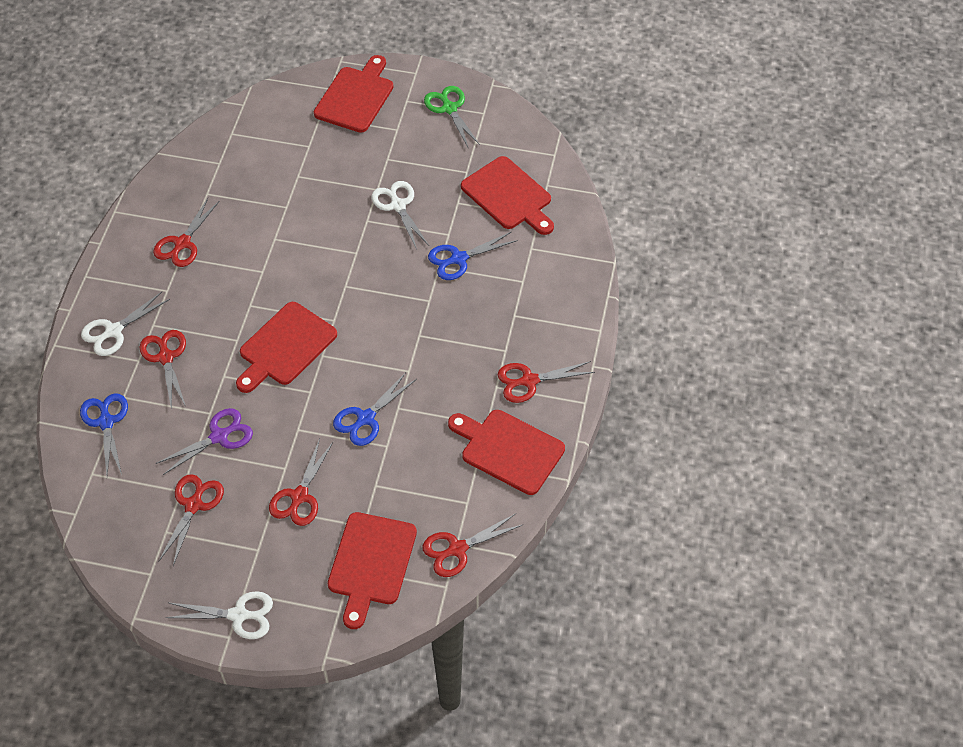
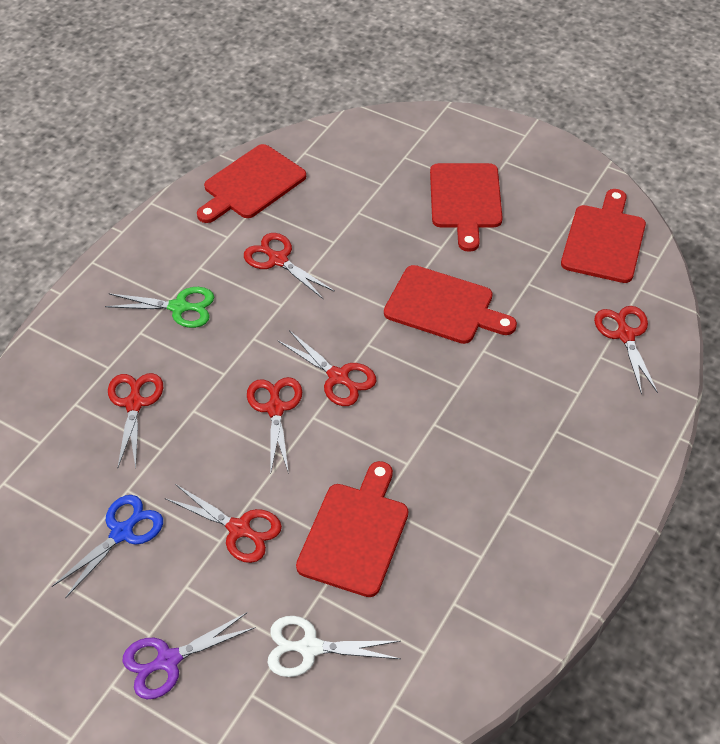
blue scissors: [80,393,128,475] [333,372,417,446] [428,232,518,280] = 3 -> [52,495,163,598] = 1
white scissors: [81,292,170,356] [165,591,273,639] [372,181,429,249] = 3 -> [267,616,401,677] = 1

